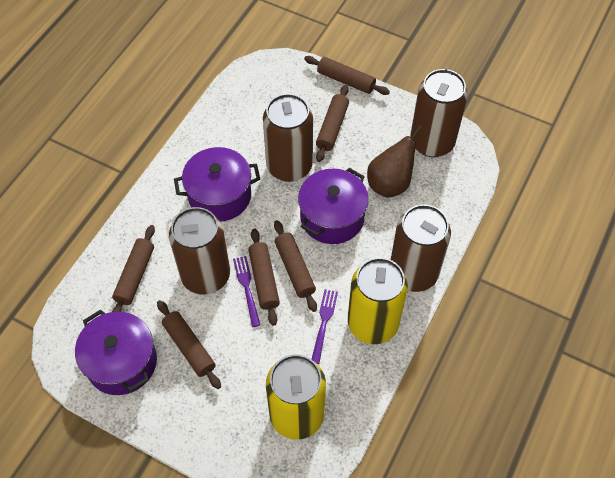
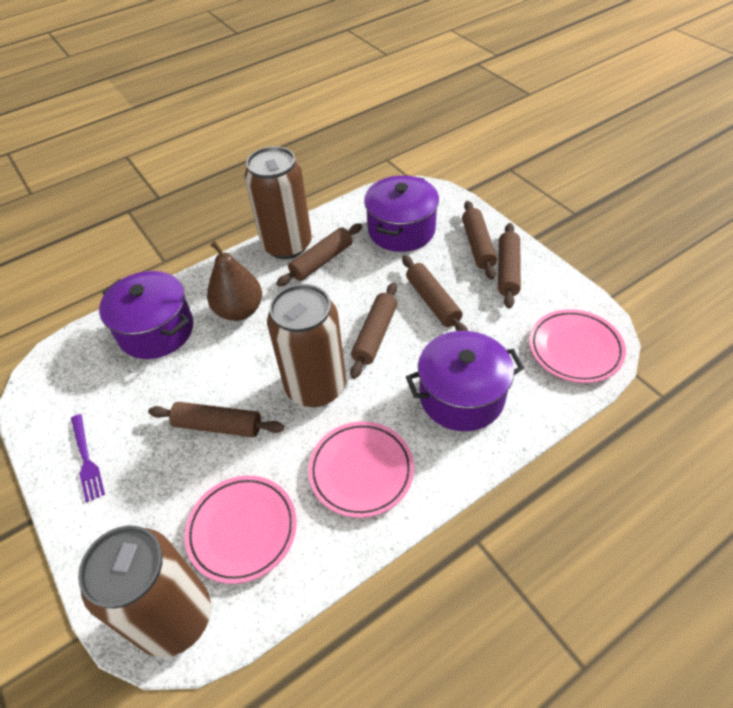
brown can: [169,207,230,295] [263,94,313,182] [391,204,451,292] [410,69,468,157] = 4 -> [78,525,211,657] [244,146,312,259] [267,284,346,407] = 3
pink plate: none = 0 -> [184,476,297,584] [308,422,414,518] [529,309,626,383] = 3
purple fork: [233,256,260,327] [311,289,338,364] = 2 -> [71,414,105,503] = 1
yellow can: [266,355,326,440] [348,258,408,344] = 2 -> none = 0

